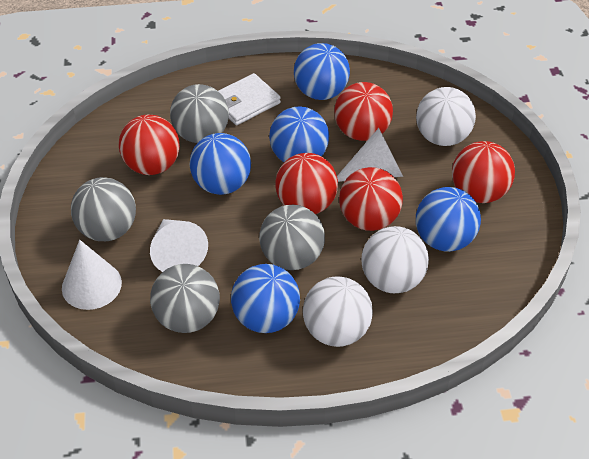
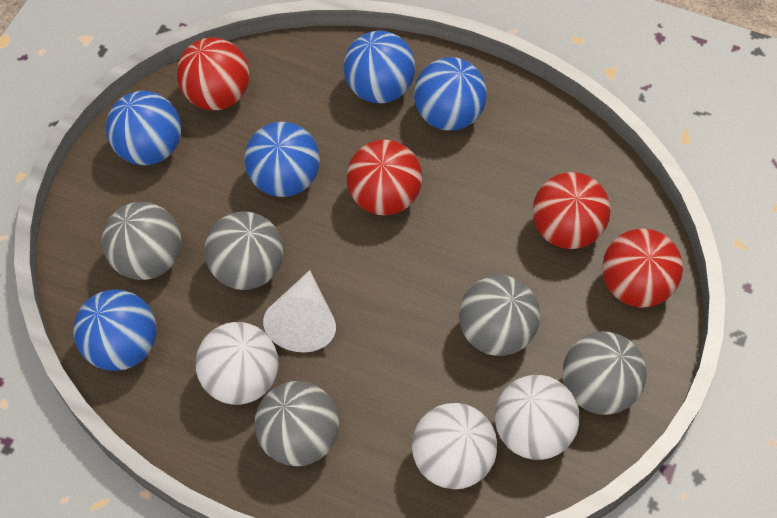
grey ball: [71,177,136,241] [150,264,220,333] [170,84,229,143] [259,205,325,270] = 4 -> [102,202,181,280] [205,211,283,290] [255,381,339,466] [459,275,540,356] [563,332,647,415] = 5
red ball: [119,115,180,175] [275,153,338,214] [334,82,393,141] [339,167,403,231] [452,141,515,203] = 5 -> [177,37,249,110] [346,139,422,215] [533,172,611,249] [602,228,683,308] = 4
white cone: [62,240,122,310] [150,219,208,272] [337,128,403,182] = 3 -> [263,270,336,352] = 1
white wallet: [218,73,281,125] = 1 -> none = 0

